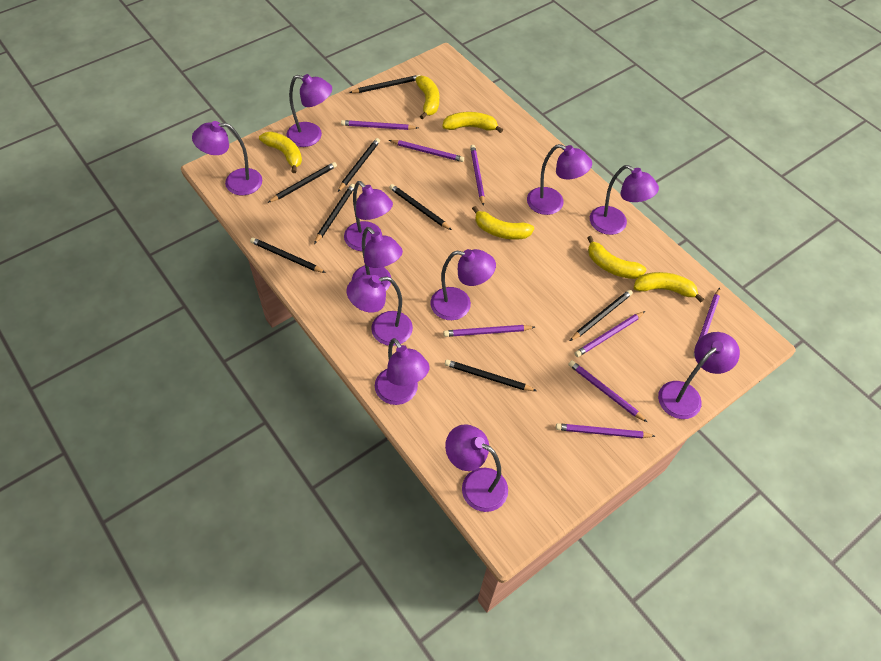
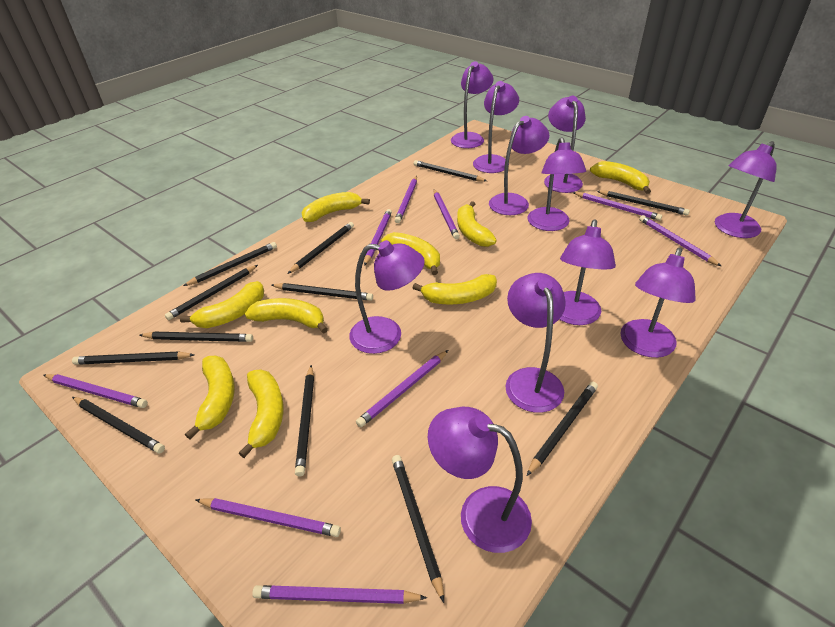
black pencil: [250,237,326,273] [268,162,337,203] [314,184,355,244] [338,138,380,192] [349,75,420,93] [389,184,452,230] [445,360,537,391] [570,290,633,341] = 8 -> [72,351,194,365] [72,397,165,454] [140,332,253,342] [165,265,258,320] [183,242,277,286] [271,283,373,301] [288,222,354,274] [295,365,314,477] [392,455,444,603] [414,160,487,182] [527,382,598,476] [597,190,690,216] = 12
purple pencil: [341,120,418,130] [389,140,464,162] [443,325,535,337] [470,145,485,206] [556,423,655,438] [568,360,647,422] [575,311,645,357] [693,288,720,357] = 8 -> [43,374,148,408] [195,498,341,537] [252,585,427,604] [356,350,448,427] [364,209,392,266] [395,176,417,223] [434,189,460,239] [573,192,662,221] [639,215,721,266] = 9
yellow banana: [259,131,302,173] [415,76,439,119] [442,112,503,133] [472,206,534,239] [588,236,647,279] [634,272,704,302] = 6 -> [180,281,264,328] [185,356,235,440] [239,369,284,458] [245,298,328,334] [302,192,370,222] [381,232,440,275] [412,274,497,305] [457,201,497,247] [590,161,651,194] = 9

